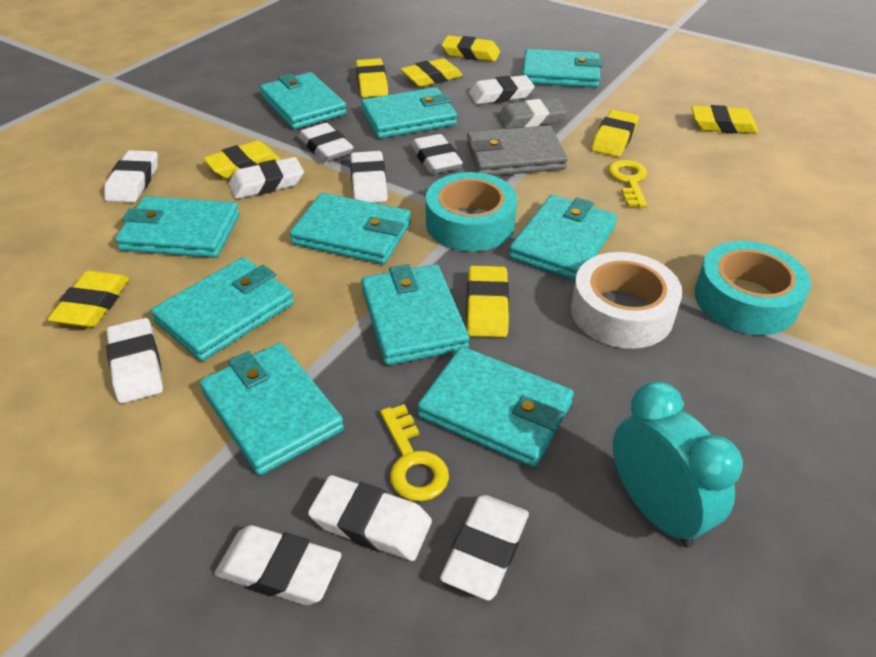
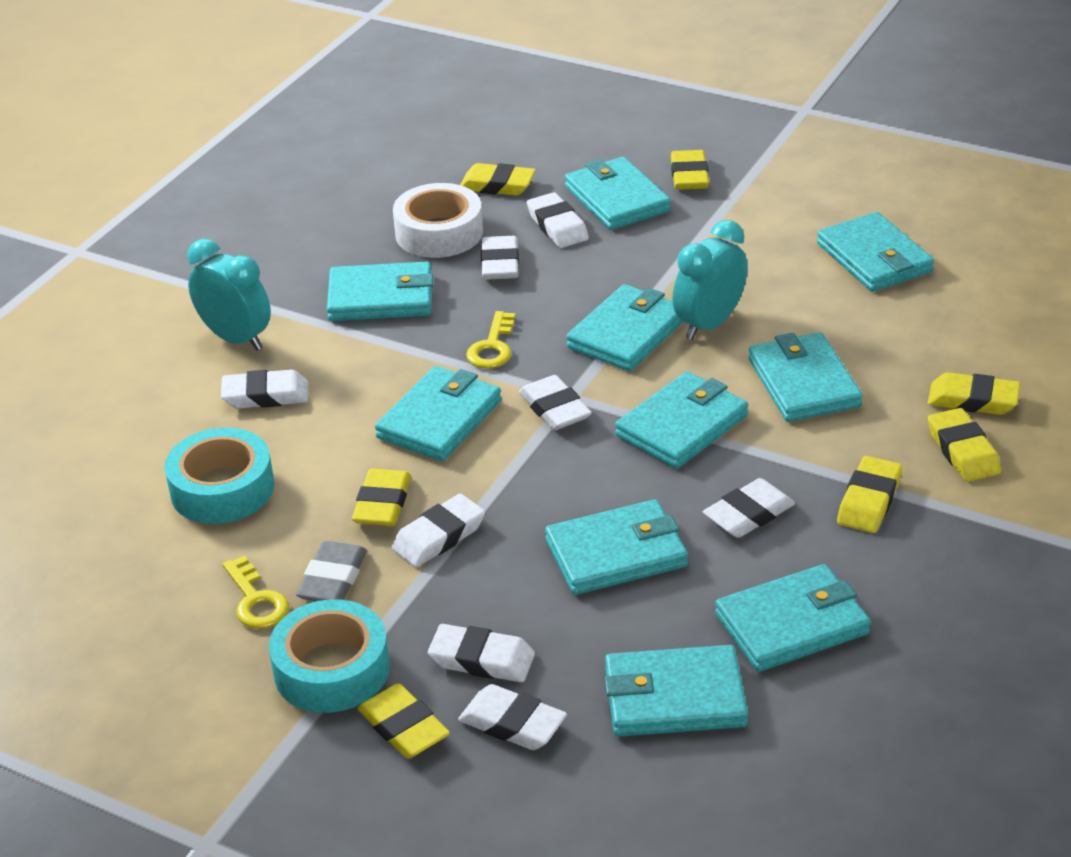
grey wallet: [467,125,568,176] = 1 -> none = 0
turquoise clock: [613,381,743,547] = 1 -> [187,239,271,350] [672,220,748,340] = 2
white eraser: [104,150,158,202] [106,318,163,404] [215,525,341,605] [229,157,304,199] [298,123,354,162] [308,475,432,561] [350,151,388,203] [411,134,463,174] [440,495,529,601] [469,75,535,104] = 10 -> [221,370,308,408] [392,494,485,567] [428,624,535,682] [458,684,567,750] [481,236,519,280] [519,375,592,430] [527,192,589,248] [703,478,795,538] = 8
yellow eraser: [47,271,129,328] [203,141,281,179] [356,58,388,97] [400,58,463,87] [441,35,500,62] [466,266,509,337] [591,110,639,157] [691,105,758,134] = 8 -> [352,468,411,526] [357,683,450,759] [460,163,536,195] [671,150,709,190] [837,456,902,533] [928,372,1020,415] [928,408,1001,482] = 7

